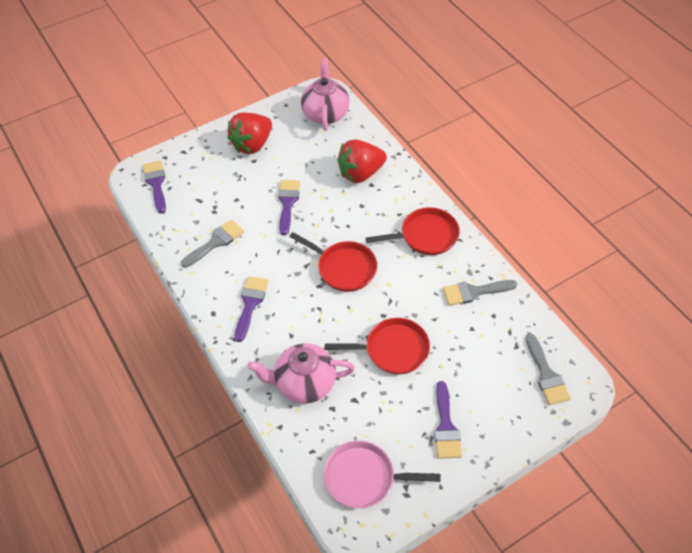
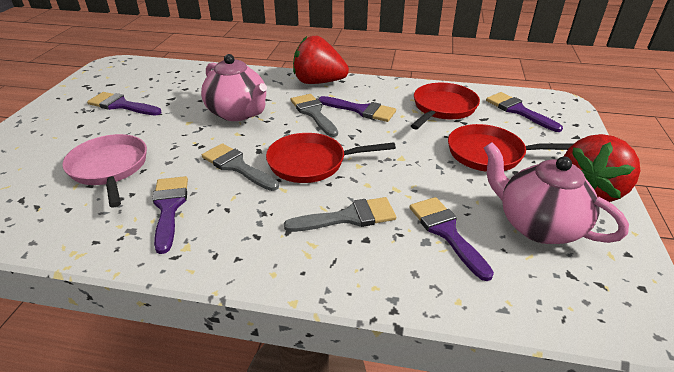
purple brush: [142,161,166,213] [234,276,269,342] [278,180,300,235] [434,381,462,459] = 4 -> [87,92,162,115] [152,176,188,254] [318,96,396,122] [409,197,494,281] [486,92,563,132] = 5

